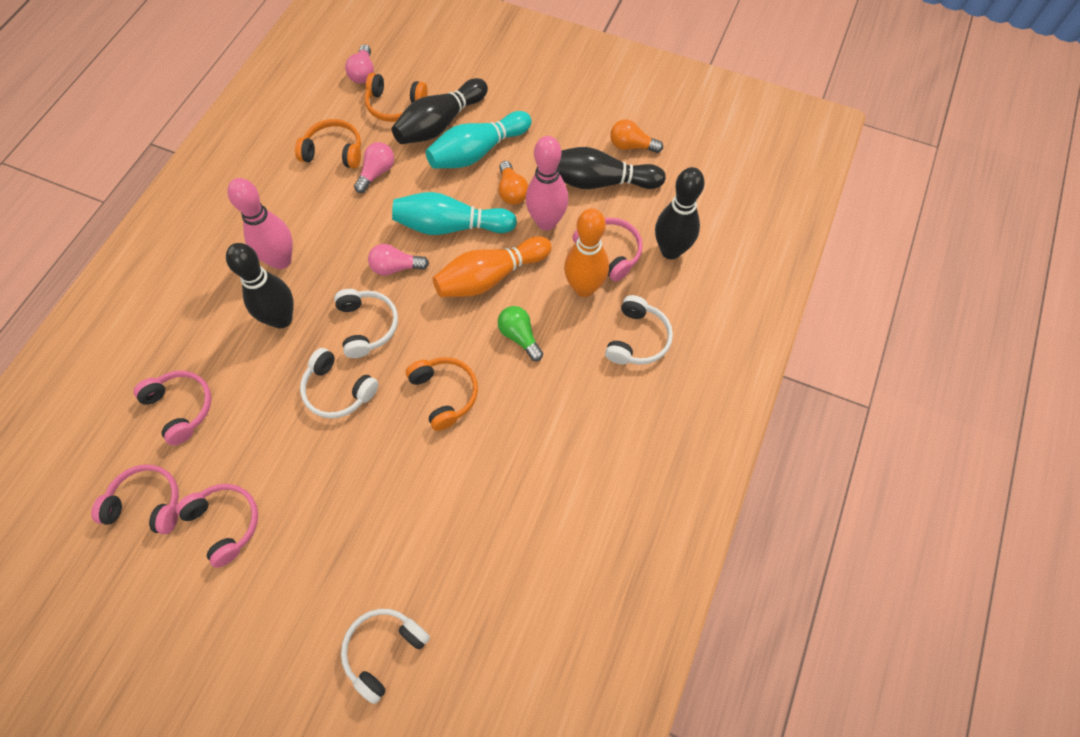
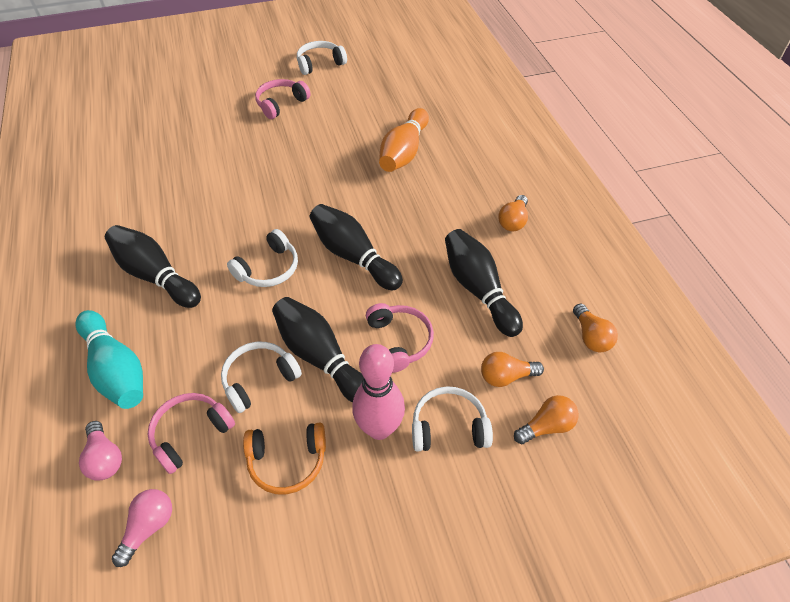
green light bulb: [498,306,543,361] = 1 -> none = 0
orange bowling pin: [433,236,552,297] [564,208,609,297] = 2 -> [379,108,429,172] = 1
orange headphones: [295,119,361,169] [365,73,428,122] [406,357,478,431] = 3 -> [243,423,326,494] = 1
orange light bulb: [499,161,528,205] [610,119,663,153] = 2 -> [481,352,544,387] [498,195,528,231] [514,395,579,444] [573,304,618,352] = 4
pink bowling pin: [227,178,293,269] [526,136,568,230] = 2 -> [352,344,405,440] = 1
pink headphones: [91,465,179,534] [134,371,212,446] [175,484,258,568] [572,218,643,282] = 4 -> [148,393,235,474] [255,79,311,119] [366,303,434,373] = 3
pink light bulb: [345,44,374,83] [354,142,394,193] [368,244,429,276] = 3 -> [79,421,122,481] [112,489,172,567] = 2
turquoise bowling pin: [392,192,517,235] [426,111,532,169] = 2 -> [76,310,143,409] = 1

